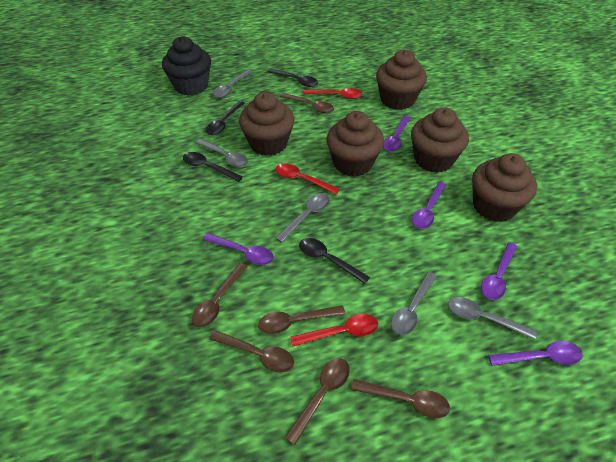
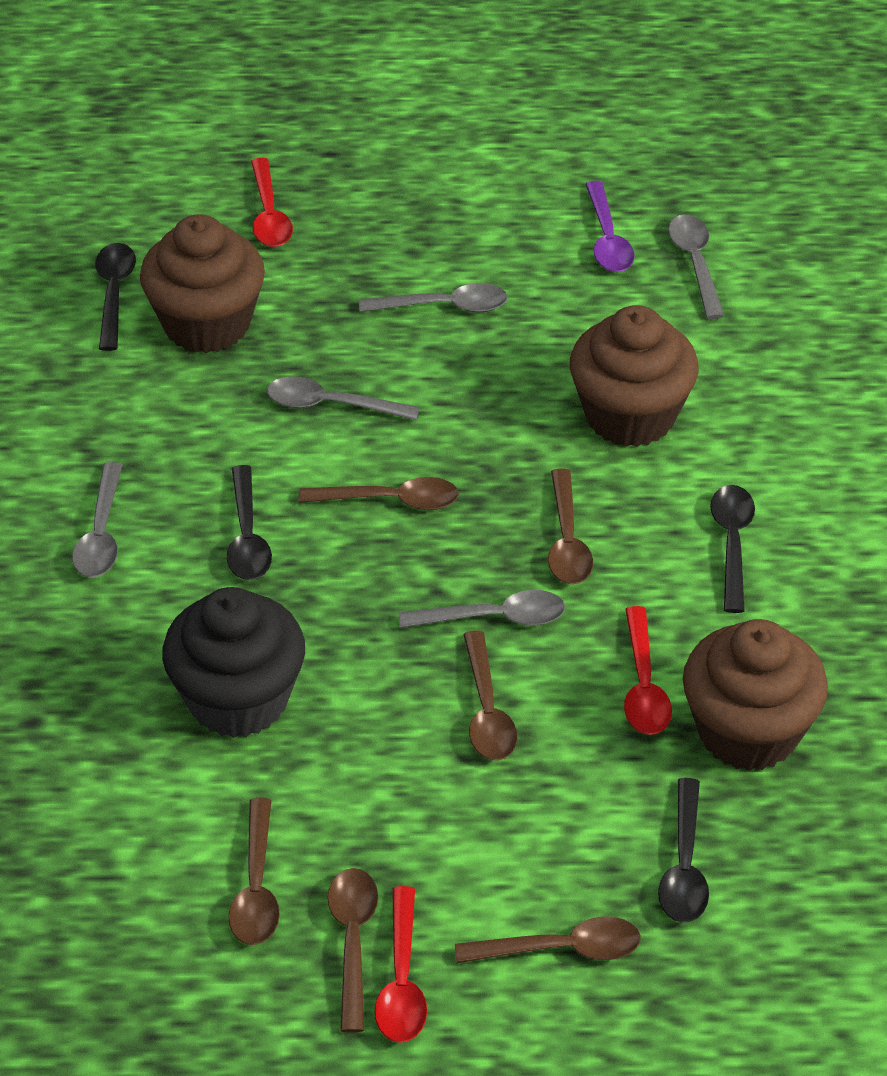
brown cupcake: [239,92,295,156] [327,111,384,177] [376,50,427,110] [411,107,469,173] [472,153,537,222] = 5 -> [140,214,265,353] [570,305,699,447] [683,619,828,771] = 3
purple spoon: [202,233,274,265] [383,115,411,152] [412,182,447,229] [481,242,517,300] [488,341,583,366] = 5 -> [585,181,635,272] = 1

